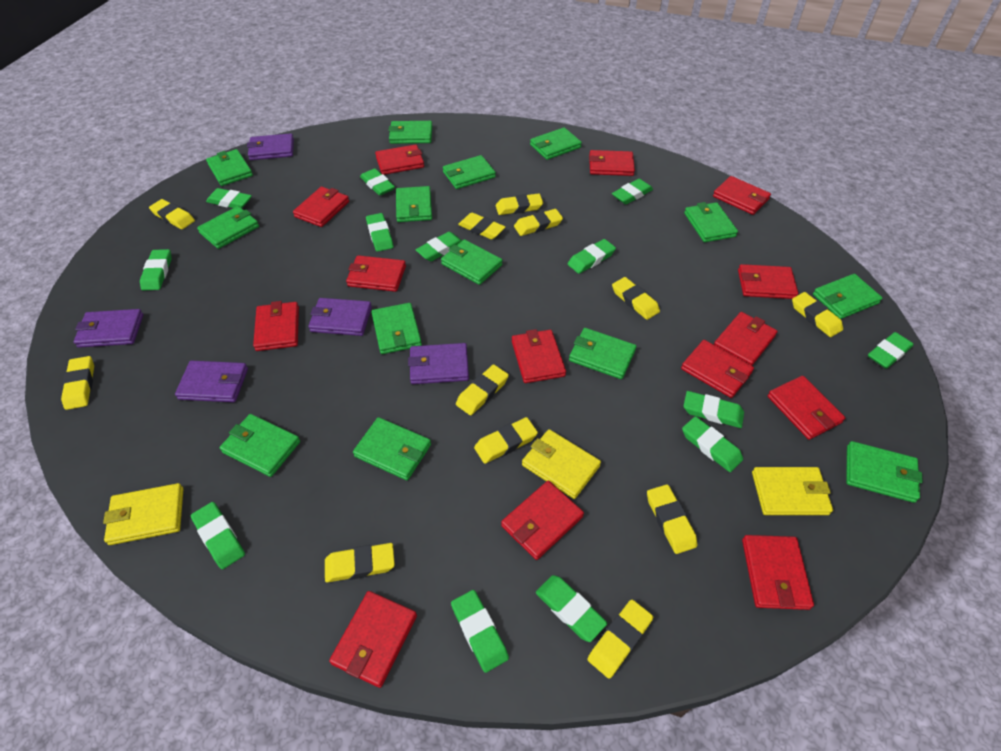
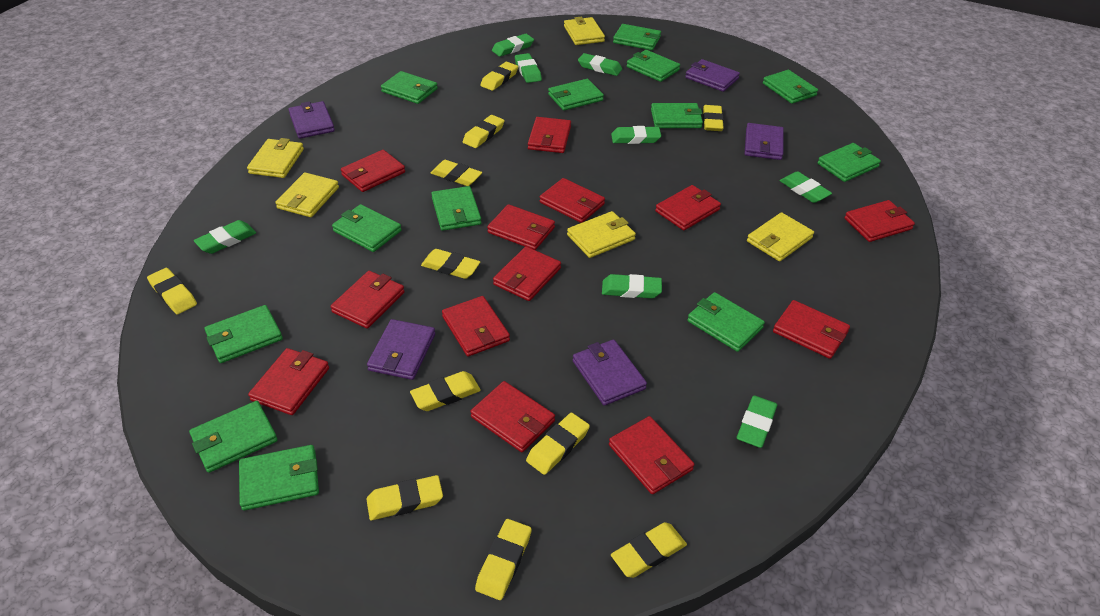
green eraser: [140,249,172,290] [191,502,245,569] [206,188,252,208] [360,169,395,196] [366,213,393,252] [416,232,462,261] [451,590,509,673] [536,575,607,642] [568,239,616,274] [612,179,653,204] [682,416,743,472] [684,391,744,428] [868,332,913,369] = 13 -> [194,220,256,254] [492,34,534,57] [515,53,542,83] [578,53,622,76] [602,274,662,298] [611,126,661,144] [737,395,777,448] [780,171,832,203] = 8
green wallet: [197,206,259,249] [206,149,253,186] [220,414,300,477] [353,417,431,480] [372,303,422,354] [388,121,432,144] [396,186,432,222] [441,239,503,285] [443,155,496,189] [530,127,582,160] [569,328,636,379] [684,202,738,242] [813,274,882,319] [846,441,923,503] = 14 -> [189,401,278,473] [205,305,283,363] [239,445,319,510] [332,204,402,252] [381,71,438,104] [431,186,482,231] [548,79,604,110] [613,24,661,50] [626,50,680,82] [651,103,703,128] [687,292,765,352] [763,70,818,104] [818,143,881,182] = 13
red wallet: [253,301,299,351] [293,187,349,227] [329,591,417,688] [346,255,406,292] [375,144,424,175] [501,481,584,560] [512,329,566,383] [589,150,635,176] [681,340,754,398] [713,176,771,215] [714,312,778,366] [738,264,798,299] [742,535,814,610] [767,376,845,440] = 14 -> [248,348,329,415] [331,271,405,329] [341,150,405,192] [442,296,510,356] [470,381,555,452] [487,204,555,250] [493,246,561,301] [528,117,571,153] [540,178,605,223] [609,416,694,494] [655,185,721,230] [773,300,850,359] [844,200,915,242] = 13
yellow eraser: [61,356,94,410] [149,199,195,229] [325,543,395,583] [456,364,509,415] [458,213,505,239] [474,417,538,464] [496,193,543,215] [514,209,563,236] [587,600,653,679] [612,277,660,320] [647,484,697,554] [792,292,843,337] = 12 -> [147,268,197,314] [366,475,443,520] [410,371,481,411] [421,249,480,279] [431,160,482,186] [463,115,505,148] [475,519,532,600] [480,62,518,91] [526,413,590,475] [611,522,687,578] [703,105,724,131] = 11
yellow wallet: [103,483,184,545] [522,429,601,499] [752,467,833,515] = 3 -> [247,138,304,178] [276,172,339,217] [564,17,605,45] [567,211,636,258] [747,212,814,261] = 5

